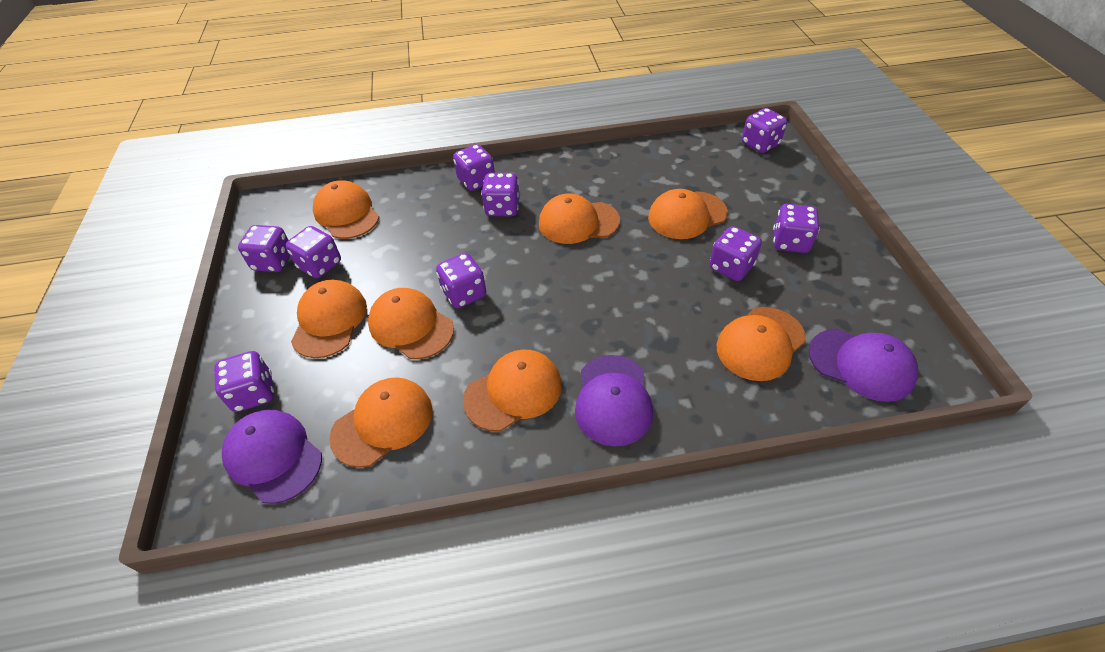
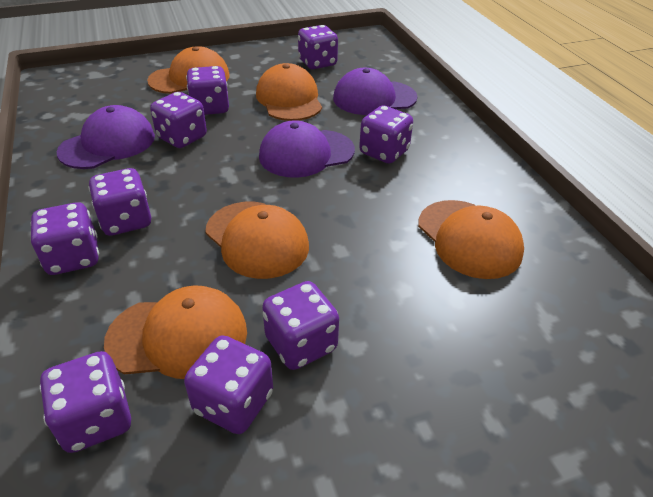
orange cap: [291,280,367,358] [313,180,379,239] [329,377,432,468] [368,288,454,359] [463,350,562,431] [539,194,620,244] [648,189,728,239] [717,307,806,381] = 8 -> [104,285,247,379] [147,46,230,94] [205,202,309,279] [256,63,322,121] [418,200,524,279] = 5

